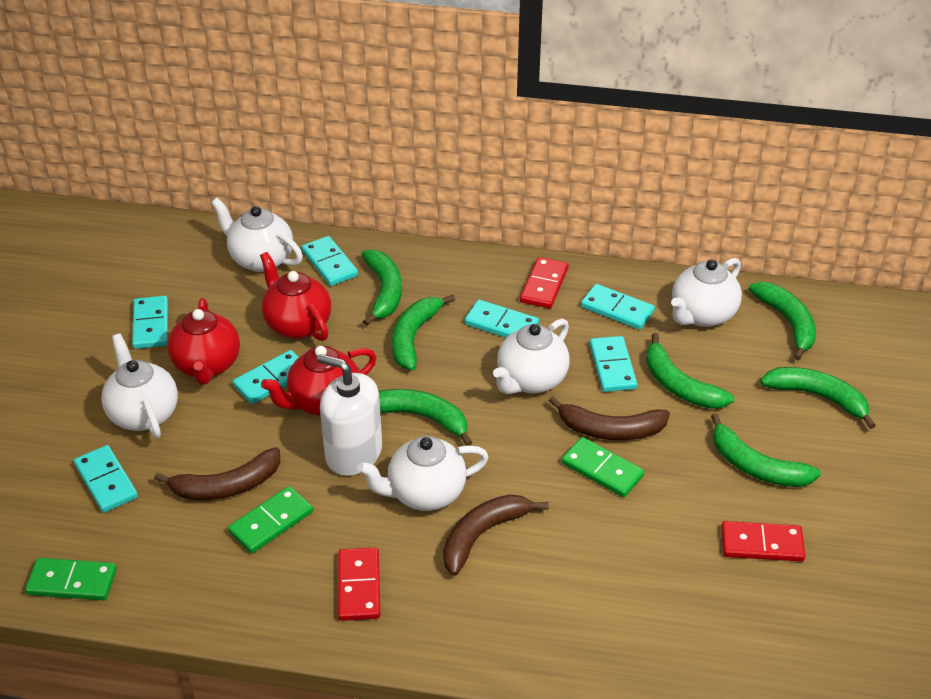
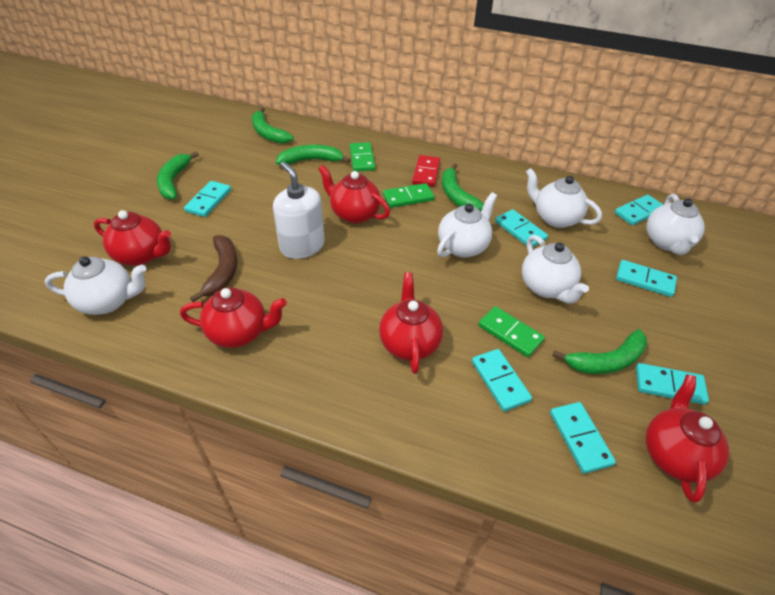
brown banana: [154,447,280,500] [443,494,549,576] [549,396,670,440] = 3 -> [190,235,238,302] = 1
green banana: [361,249,402,326] [379,389,472,446] [392,294,455,370] [646,333,734,409] [711,413,821,487] [749,282,816,361] [760,367,876,429] = 7 -> [157,151,199,200] [252,107,293,144] [276,145,351,165] [442,163,484,211] [552,329,647,374] = 5
red domino: [338,547,380,621] [520,257,569,309] [721,521,806,562] = 3 -> [412,155,440,187] = 1
red teapot: [167,298,240,385] [260,252,331,341] [261,346,377,416] = 3 -> [94,210,171,266] [180,287,287,348] [318,165,390,224] [379,272,443,374] [645,374,730,503] = 5

